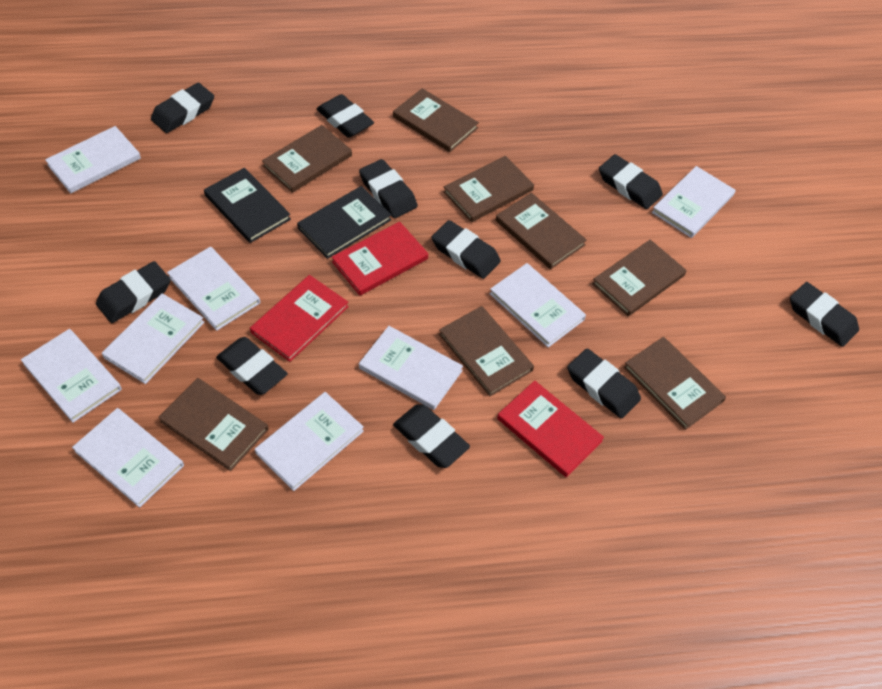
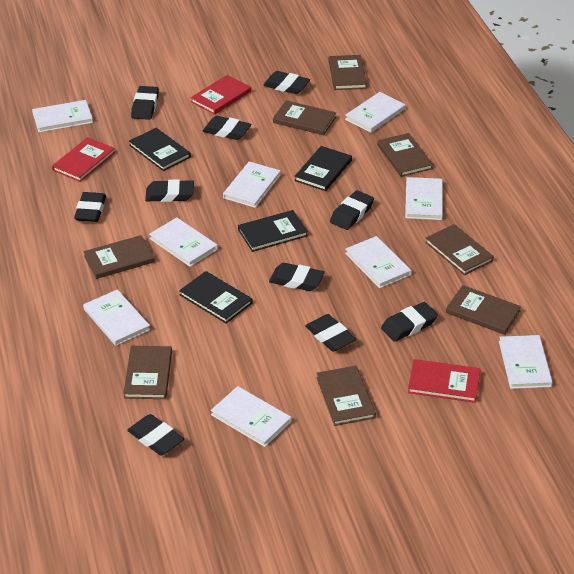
black book: [204,168,291,243] [297,186,392,259] = 2 -> [129,128,191,171] [179,271,252,323] [238,210,308,252] [294,146,352,191] = 4

